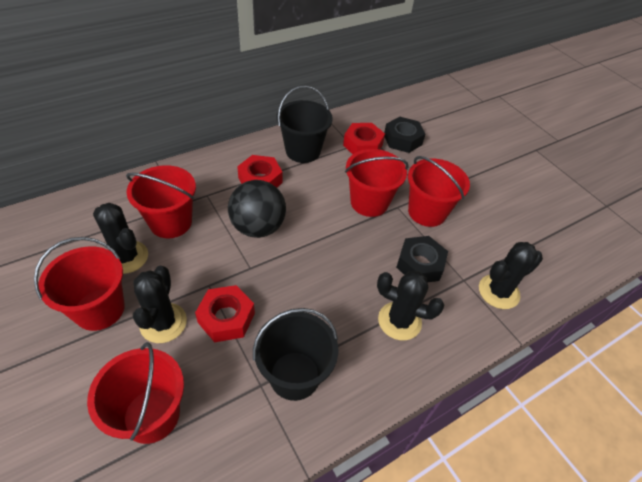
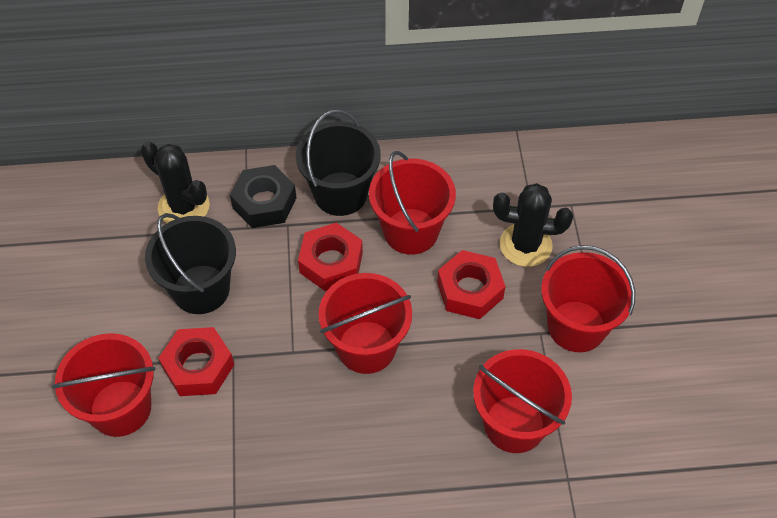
black ball: [228,180,286,238] = 1 -> none = 0
black cactus: [93,203,148,274] [133,266,187,343] [377,271,444,340] [479,242,543,309] = 4 -> [141,141,210,223] [493,183,573,267] = 2
black nut: [384,117,425,153] [396,236,448,282] = 2 -> [230,165,297,228] = 1

